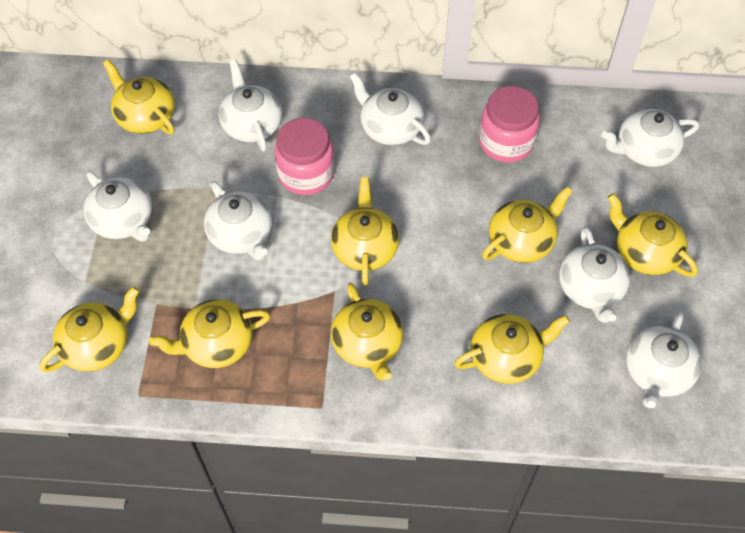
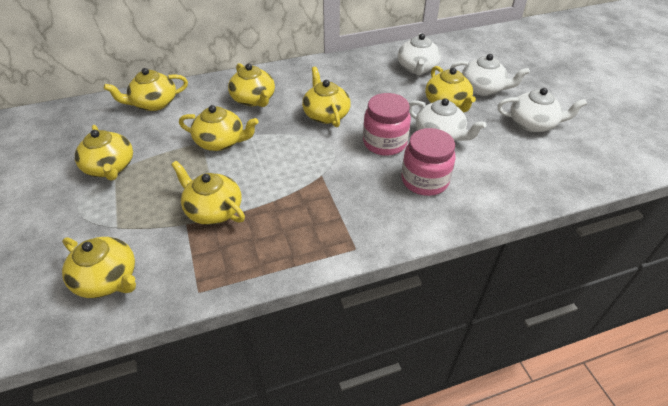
white teapot: [83,171,152,242] [204,181,272,260] [219,59,282,152] [349,72,431,145] [559,226,630,323] [602,109,699,167] [626,311,702,408] = 7 -> [398,33,441,75] [409,98,486,141] [450,54,530,96] [497,88,587,132] = 4

